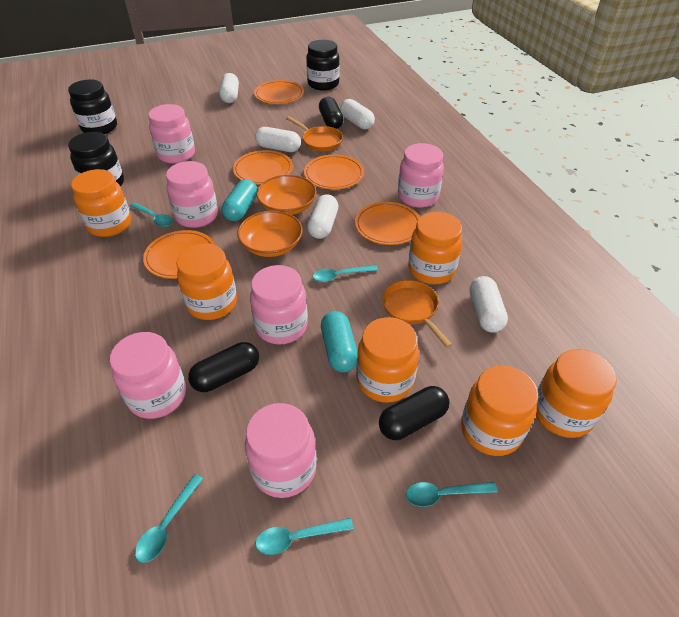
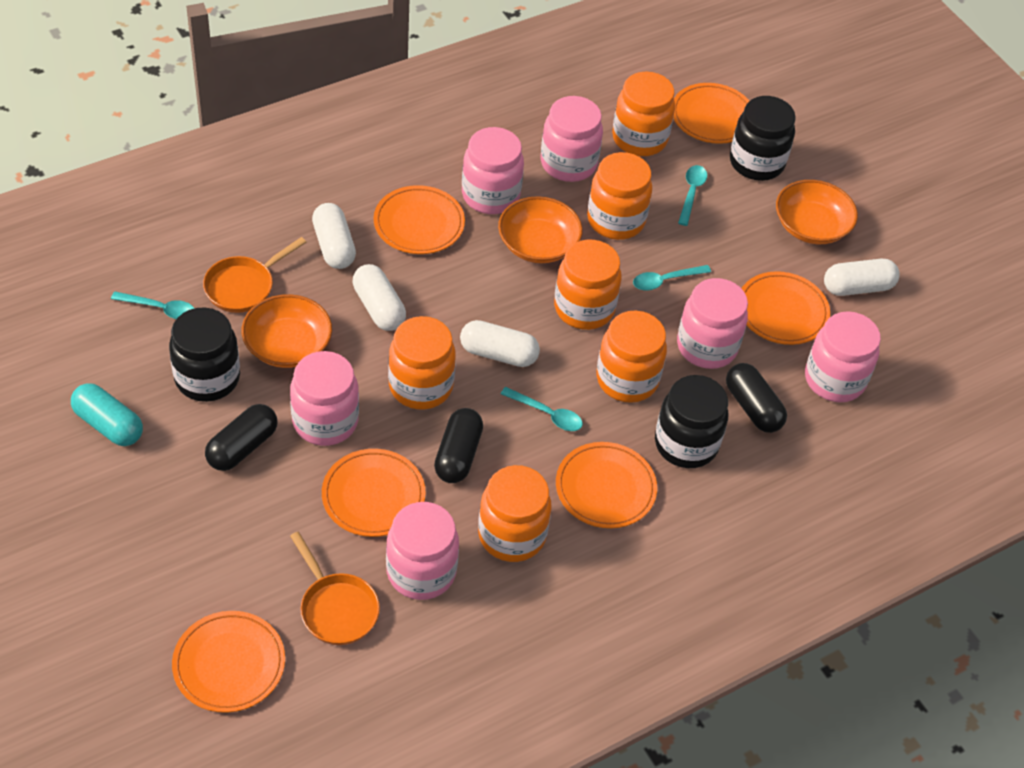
orange bowl: [237,211,303,257] [256,175,317,215] = 2 -> [242,294,332,368] [498,196,583,263] [776,180,858,244] = 3
orange plate: [143,230,215,279] [233,150,293,185] [254,80,304,104] [304,154,364,190] [355,202,420,245] = 5 -> [172,611,285,713] [322,449,426,537] [374,185,465,254] [556,442,657,528] [674,83,749,144] [742,271,830,345] = 6
turquoise capsule: [222,179,257,221] [321,311,358,373] = 2 -> [71,383,143,446] = 1
turquoise spoon: [130,202,173,227] [135,474,203,563] [255,518,353,555] [313,265,378,282] [406,482,498,507] = 5 -> [111,291,195,319] [501,387,583,431] [633,265,711,291] [678,165,707,226] = 4
white capsule: [219,73,239,103] [255,127,301,152] [307,194,338,239] [340,99,375,130] [470,276,508,333] = 5 -> [312,203,356,269] [353,264,406,331] [460,320,540,367] [824,259,900,296] = 4

